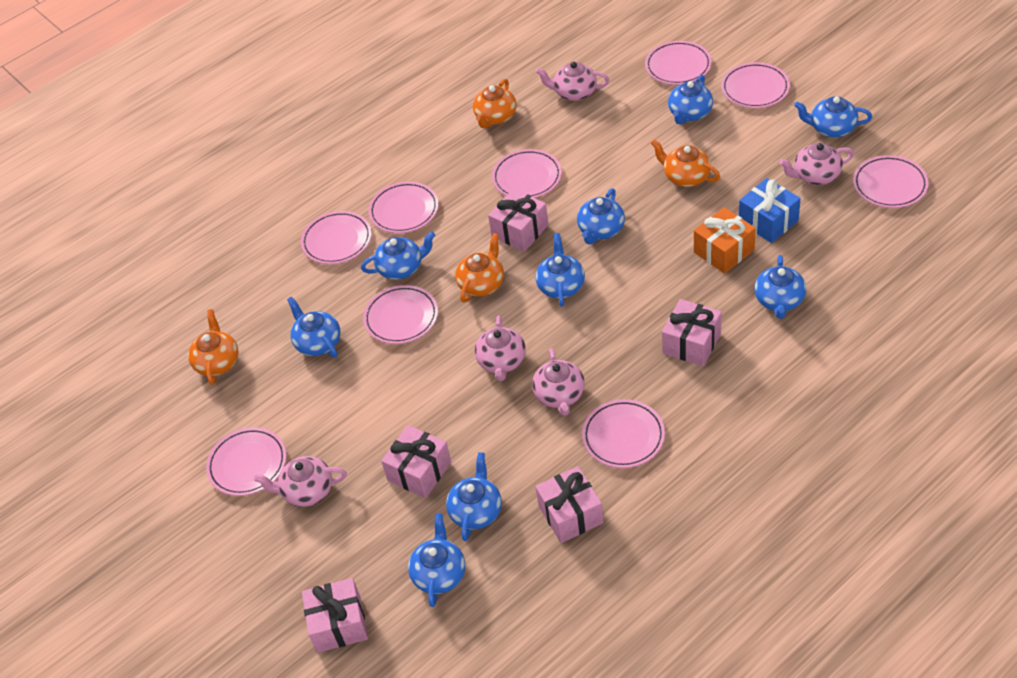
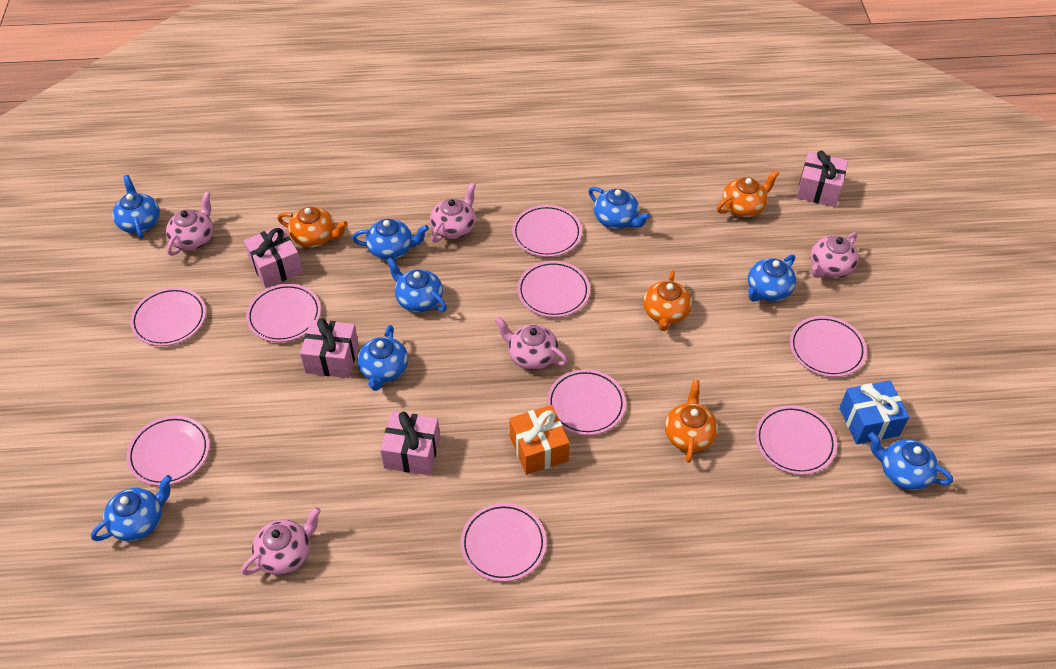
blue teapot: [287,296,340,358] [361,232,435,280] [408,513,465,607] [446,452,502,541] [535,233,585,307] [577,188,625,245] [668,75,713,125] [754,255,806,319] [794,96,872,137] = 9 -> [91,475,172,541] [112,175,160,239] [352,219,429,260] [358,325,408,391] [386,257,447,312] [588,187,650,229] [748,254,796,301] [868,432,953,490] = 8
pink gift: [302,578,368,653] [381,425,451,498] [488,189,549,252] [535,466,604,543] [662,299,722,366] = 5 -> [244,225,303,288] [300,318,359,378] [380,411,440,475] [796,151,848,207] = 4

